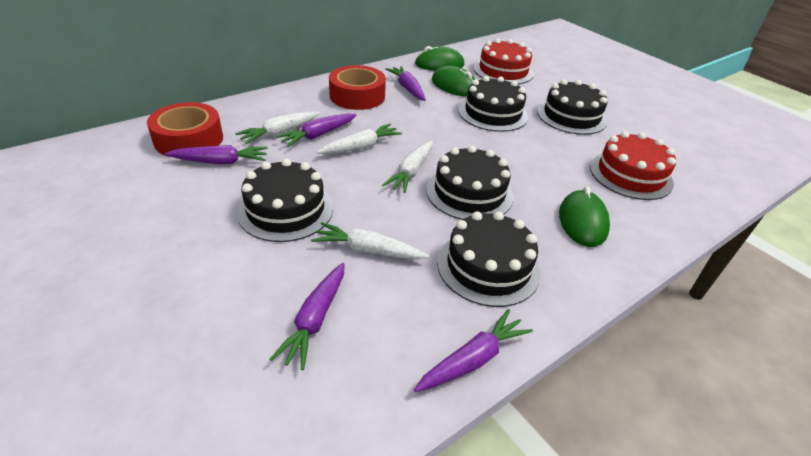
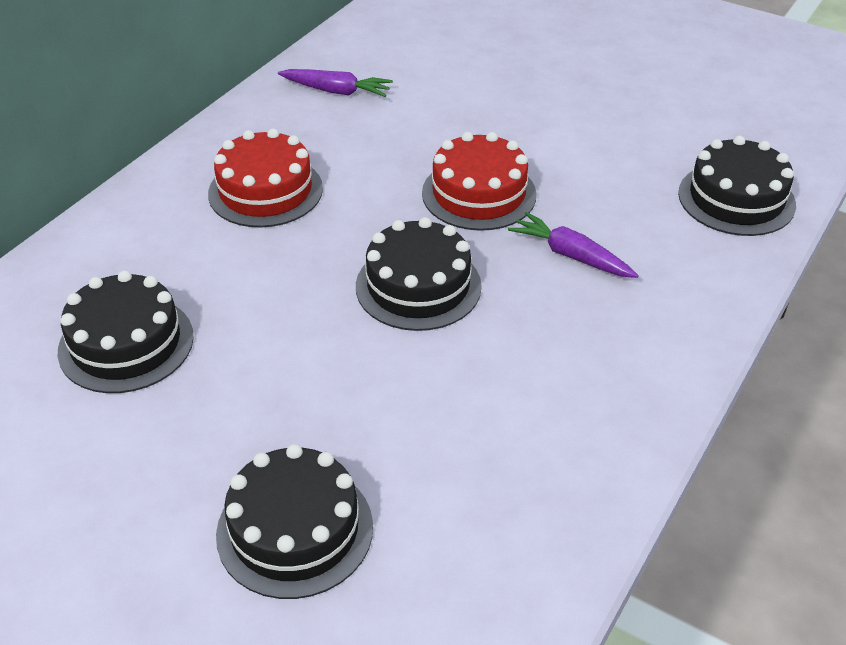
black cake: [237,158,333,242] [426,145,513,220] [437,211,541,307] [459,76,528,132] [537,79,608,135] = 5 -> [58,270,194,393] [216,444,373,599] [356,217,482,331] [678,135,796,236] = 4
green mouse: [415,46,464,71] [432,66,475,97] [559,186,610,247] = 3 -> none = 0
purple carrot: [165,145,268,164] [269,263,344,370] [276,114,357,147] [385,66,426,101] [414,309,533,392] = 5 -> [278,69,393,97] [508,212,639,278] = 2
red tape: [147,102,223,157] [329,65,386,110] = 2 -> none = 0
white carrot: [235,111,320,144] [311,222,429,260] [317,124,402,154] [382,140,433,193] = 4 -> none = 0

